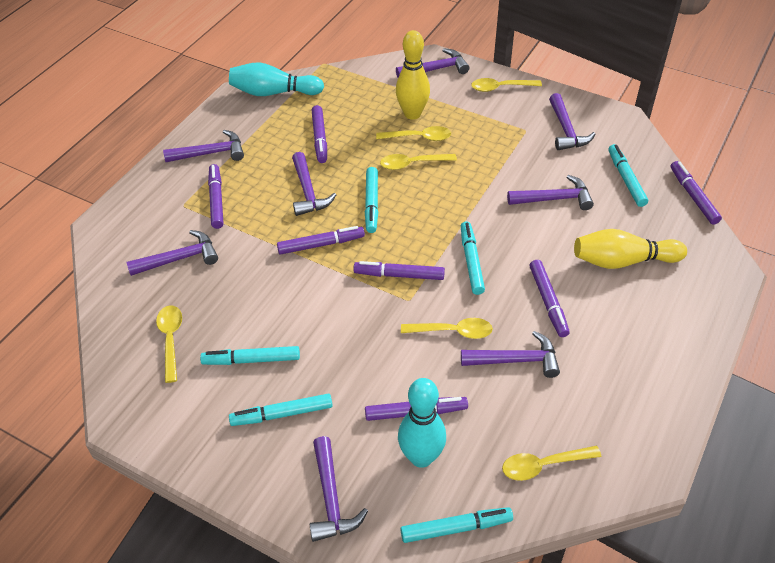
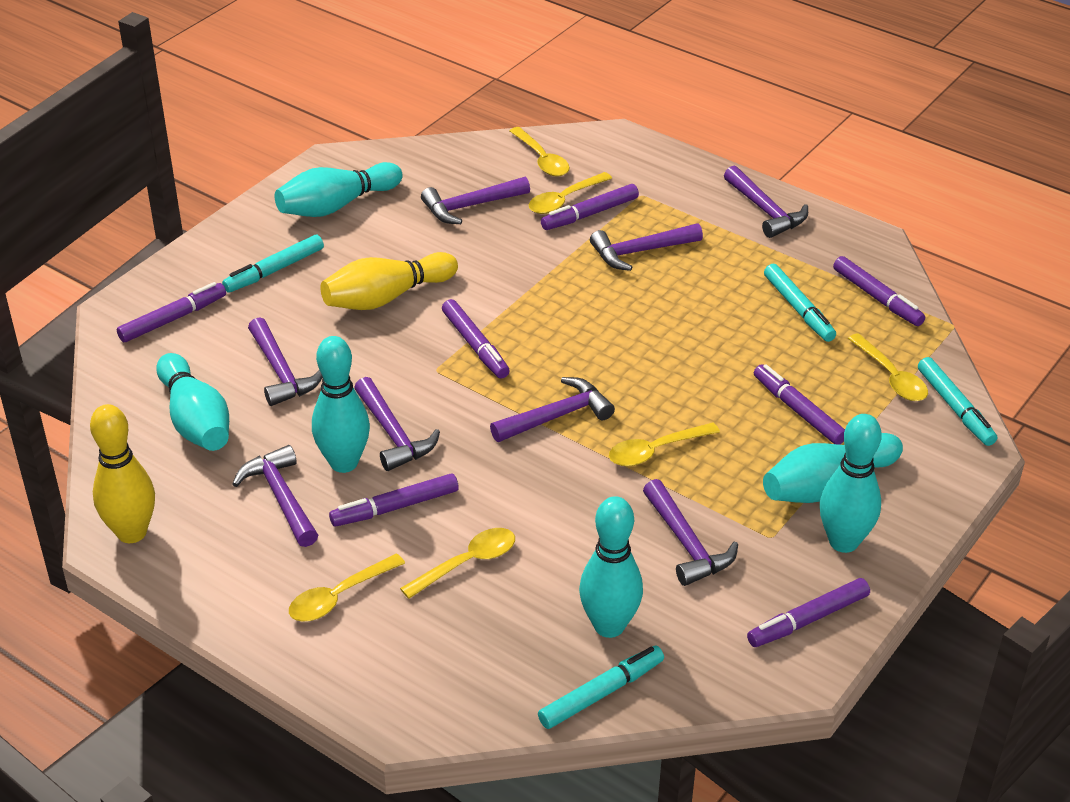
turquoise bowling pin: [229,62,324,96] [398,378,446,468] = 2 -> [156,353,229,451] [275,162,403,217] [312,336,370,473] [579,496,643,638] [763,433,903,503] [820,414,882,553] = 6
turquoise marker: [200,346,300,365] [229,394,333,426] [365,167,378,233] [401,507,513,543] [461,221,485,295] [608,144,648,207] = 6 -> [222,235,324,292] [538,646,664,729] [764,264,836,342] [918,357,997,446] = 4

